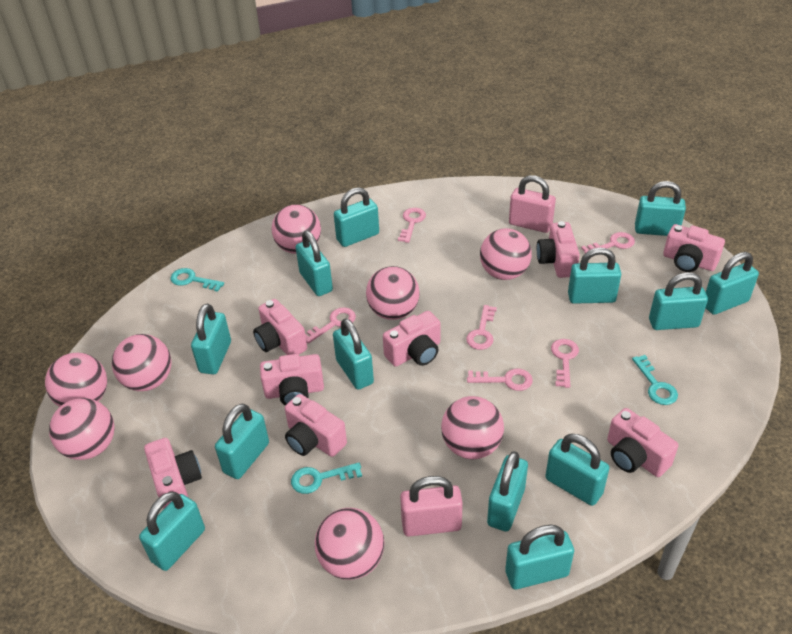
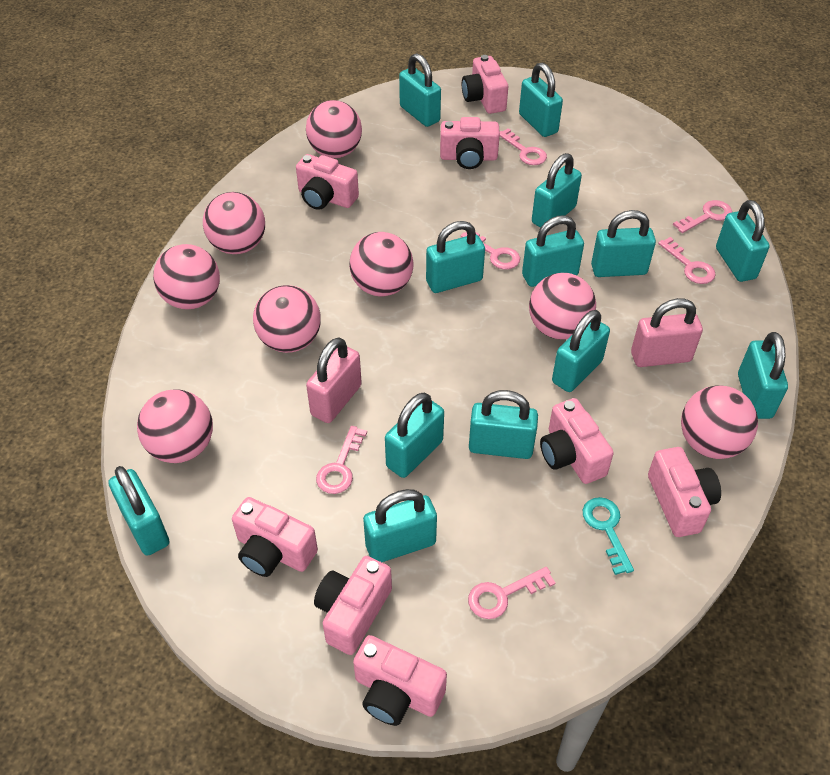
turquoise key: [170,268,224,292] [291,463,362,494] [632,355,678,405] = 3 -> [583,497,634,575] = 1

